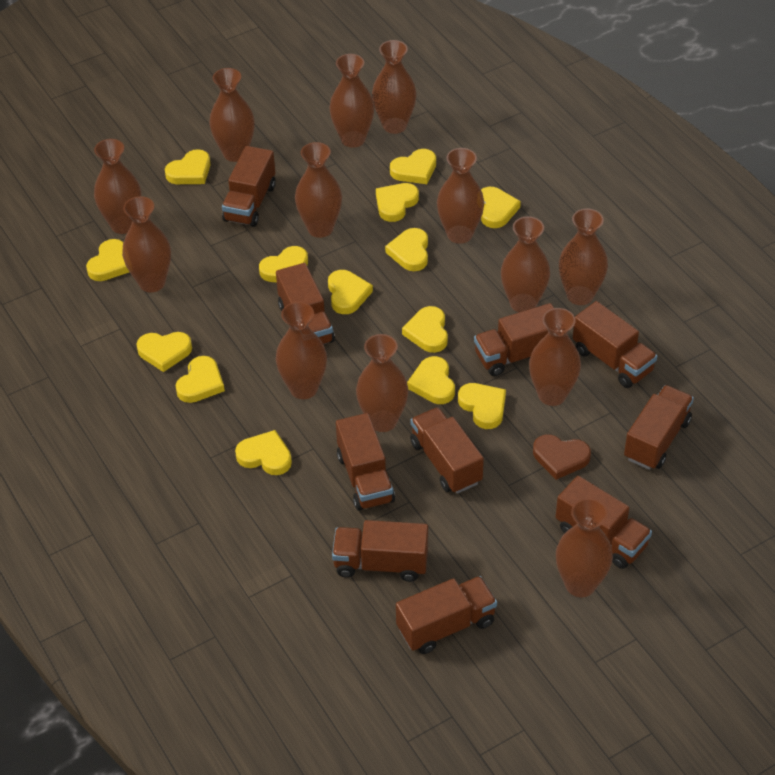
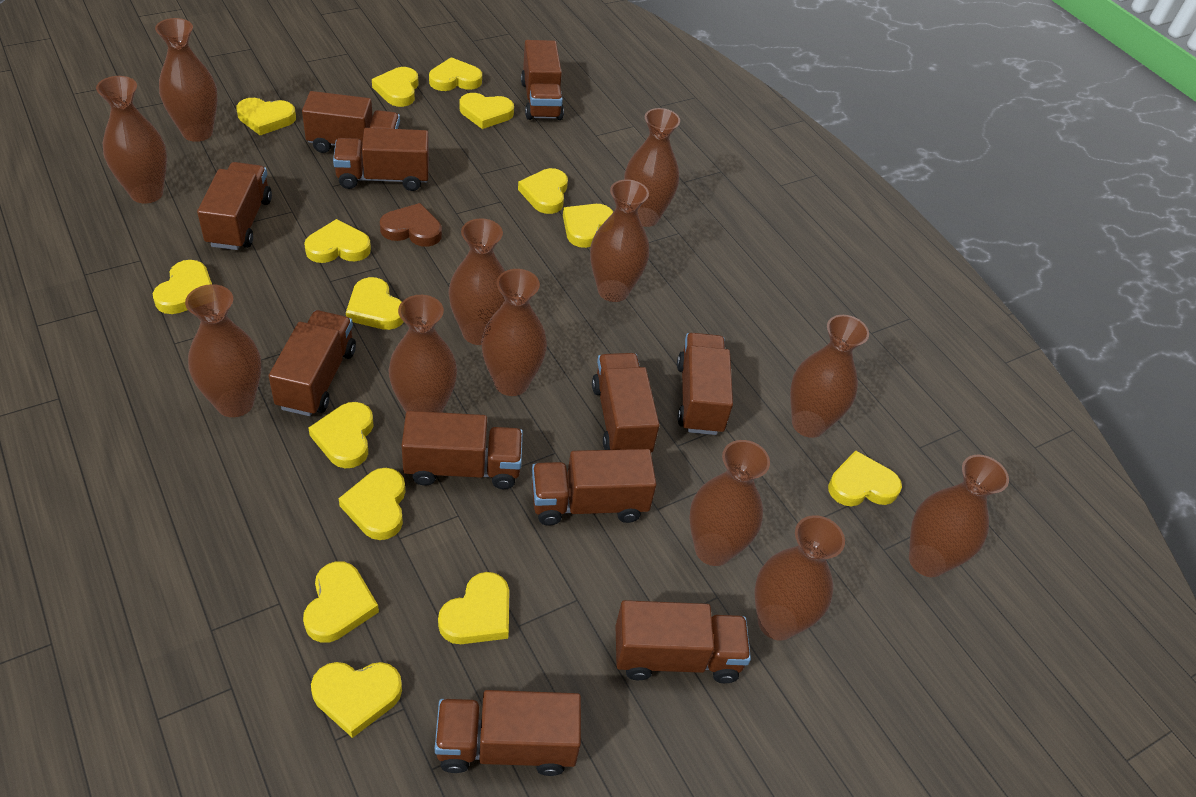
brown truck: [222,146,276,227] [276,263,335,344] [332,520,428,582] [336,413,395,511] [396,576,497,654] [410,407,484,494] [474,303,554,376] [556,476,652,569] [573,301,657,388] [624,385,694,470] = 10 -> [197,162,272,250] [269,310,356,416] [302,91,400,153] [333,128,429,191] [402,411,523,489] [435,690,581,776] [521,40,564,120] [532,449,657,526] [592,353,659,452] [616,600,751,683] [677,333,733,435] = 11
brown vase: [94,139,141,234] [122,196,171,292] [209,68,255,162] [276,302,327,399] [295,142,342,238] [329,54,374,148] [356,334,408,432] [372,40,417,134] [437,148,484,244] [501,216,550,313] [529,308,581,406] [556,498,613,597] [559,209,608,305] = 13 -> [96,76,167,204] [155,18,218,142] [185,284,262,417] [388,295,457,413] [448,218,505,345] [481,269,547,396] [590,179,649,302] [624,108,680,227] [689,440,770,566] [754,515,845,641] [790,315,869,438] [909,455,1009,577] = 12
yellow heart: [86,239,129,281] [136,332,192,372] [165,149,210,184] [175,356,225,403] [235,430,292,475] [259,246,308,283] [328,270,373,314] [376,183,419,222] [385,228,428,271] [390,149,436,184] [402,306,448,353] [407,356,455,404] [458,383,506,429] [481,187,521,228] = 14 -> [153,260,212,314] [236,98,296,135] [303,562,379,643] [304,219,371,263] [308,402,374,468] [311,662,402,738] [339,468,405,540] [346,277,404,330] [372,67,418,107] [429,57,482,91] [438,572,509,644] [460,93,514,129] [518,168,568,214] [563,204,613,248] [828,451,902,506] = 15

